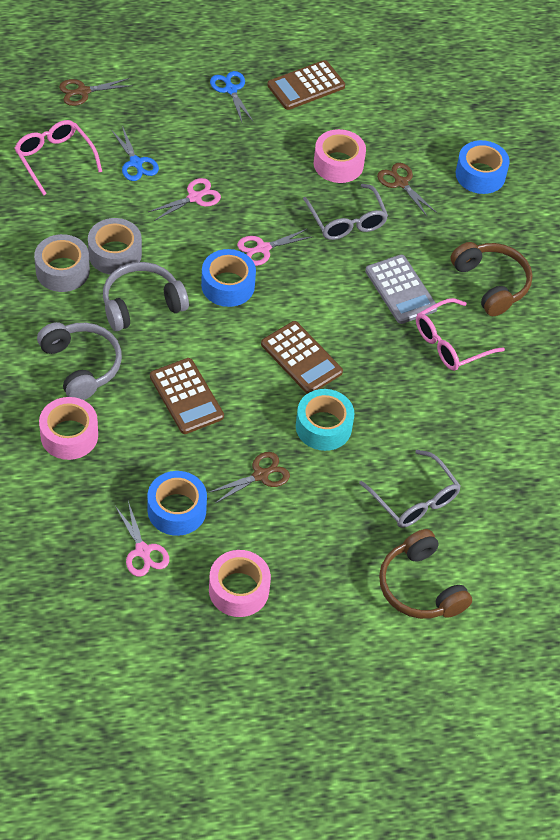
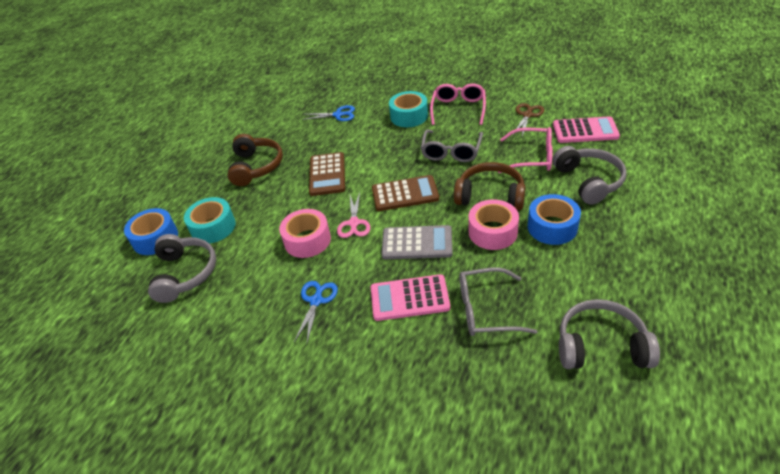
blue tape: [147,471,207,536] [201,249,256,307] [456,140,510,194] = 3 -> [124,208,178,255] [528,194,581,245] = 2
brown calculator: [150,358,224,434] [261,321,343,394] [267,60,345,110] = 3 -> [309,152,345,196] [372,175,439,211] = 2
brown scissors: [59,78,133,106] [207,452,290,504] [377,163,437,216] = 3 -> [513,103,544,137] = 1
grey headphones: [37,322,122,400] [103,262,189,331] = 2 -> [148,234,216,303] [553,146,627,205] [559,299,660,369] = 3
grey tape: [34,234,90,292] [88,218,142,275] = 2 -> none = 0
pink calculator: none = 0 -> [371,274,451,321] [553,116,620,143] = 2
pink scissors: [115,501,169,577] [148,178,221,221] [237,229,312,266] = 3 -> [337,192,371,238] = 1
pink tape: [39,397,98,460] [209,550,271,617] [314,129,366,183] = 3 -> [279,209,331,258] [469,199,519,250] = 2
turquoise tape: [296,389,354,451] = 1 -> [184,197,236,243] [389,91,428,127] = 2

